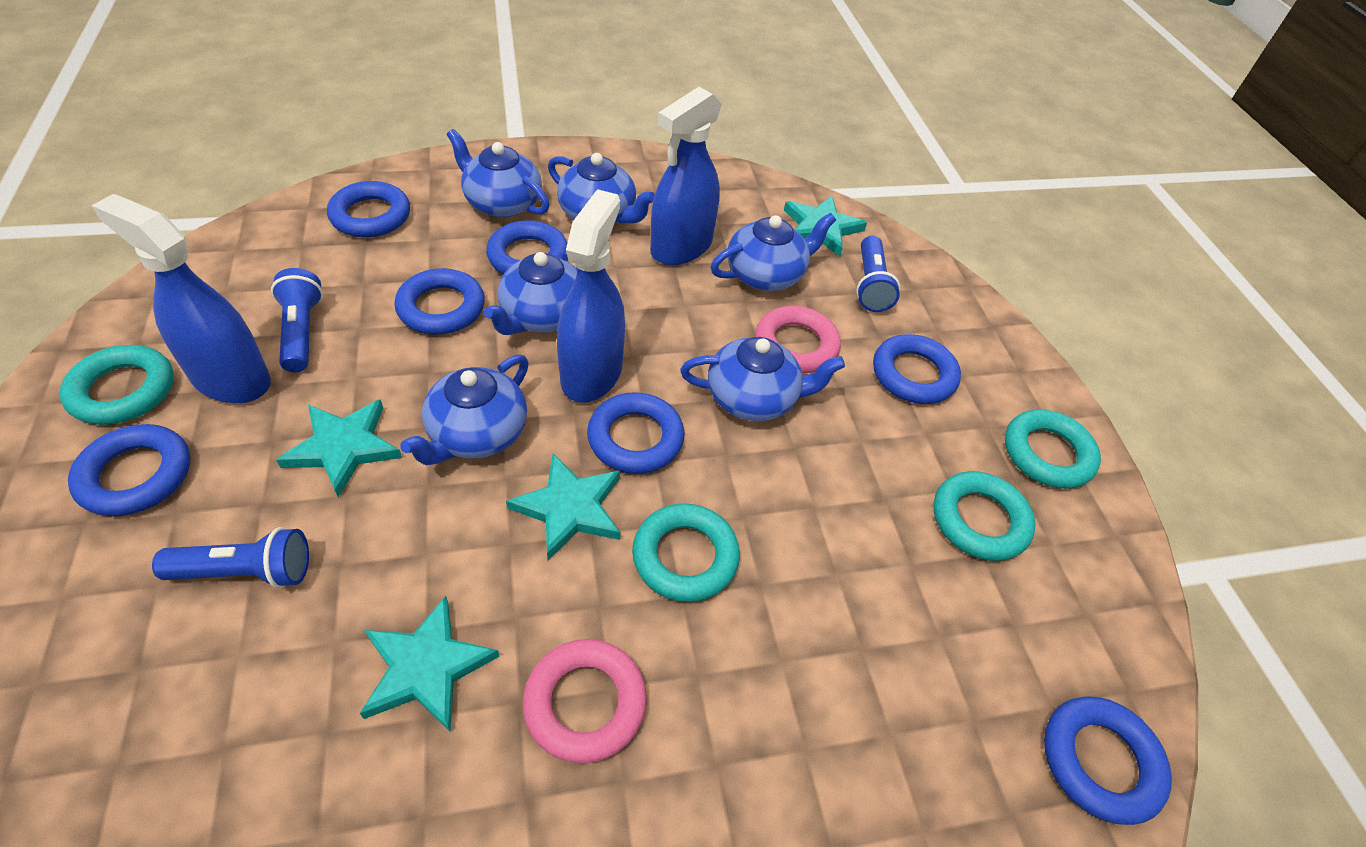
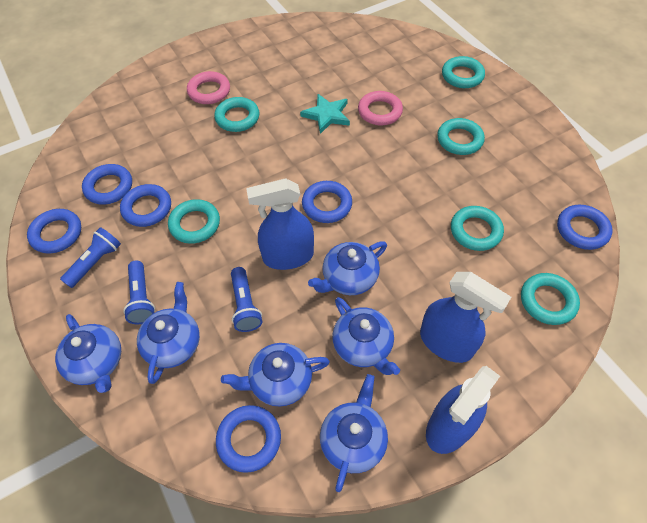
blue ring: [68,424,190,516] [327,181,410,238] [395,268,485,334] [486,220,567,274] [587,392,685,474] [873,334,961,404] [1044,696,1172,825] = 7 -> [27,209,81,253] [82,164,132,205] [120,184,171,227] [216,405,281,473] [302,181,352,223] [557,205,612,250] = 6
turquoise ring: [59,345,174,425] [632,503,740,602] [934,471,1036,561] [1005,409,1101,489] = 4 -> [168,199,220,244] [214,97,259,132] [437,118,485,155] [442,56,485,88] [451,206,504,251] [521,273,580,325] = 6
turquoise star: [276,399,402,498] [360,596,499,732] [506,453,620,560] [784,195,867,256] = 4 -> [300,94,350,134] = 1

